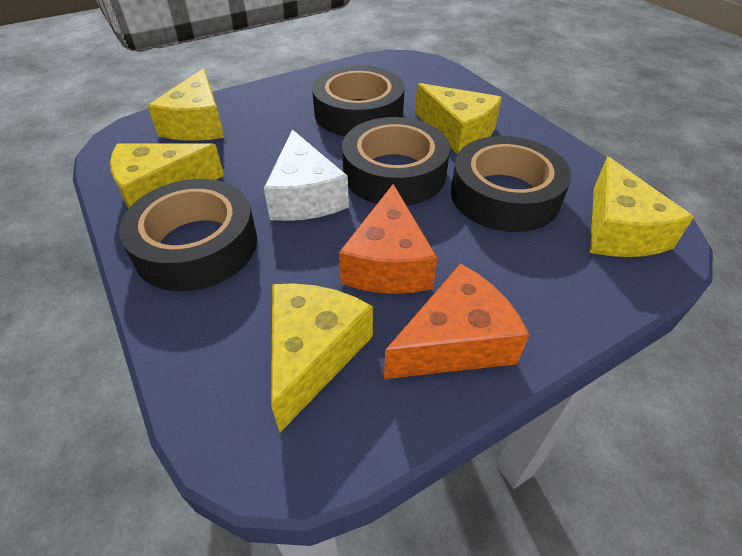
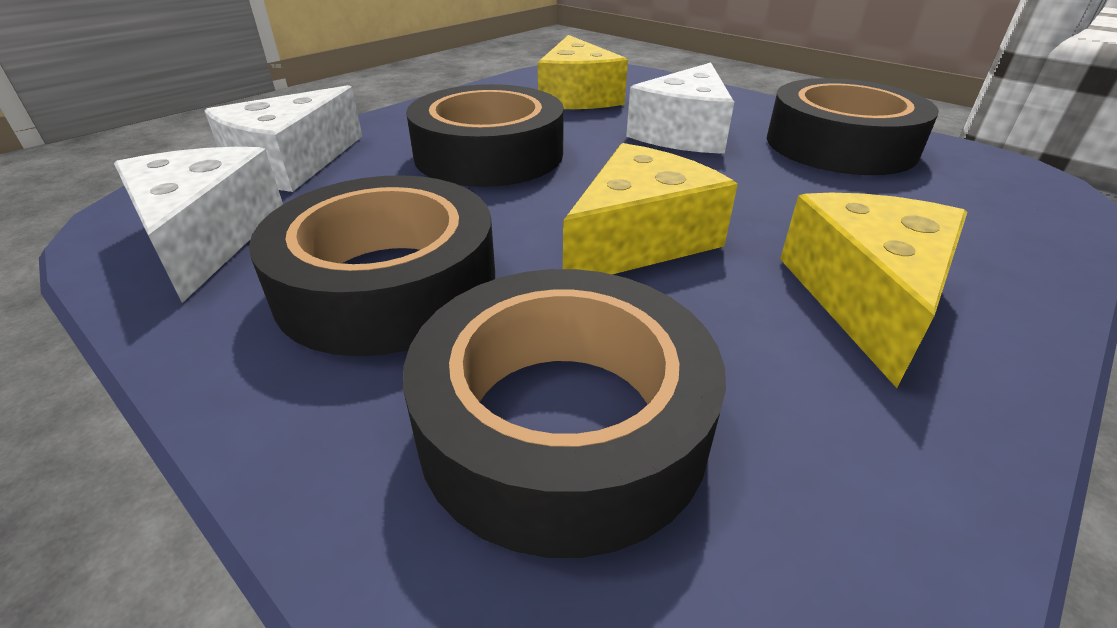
orange cheese: [339,184,437,294] [384,263,530,379] = 2 -> none = 0
white cheese: [264,130,349,221] = 1 -> [114,147,283,303] [204,85,362,192] [626,62,734,154] = 3
yellow cheese: [110,143,224,209] [147,68,225,141] [271,283,373,432] [415,83,502,154] [590,157,694,257] = 5 -> [538,35,628,109] [563,143,738,274] [780,193,967,388] = 3

